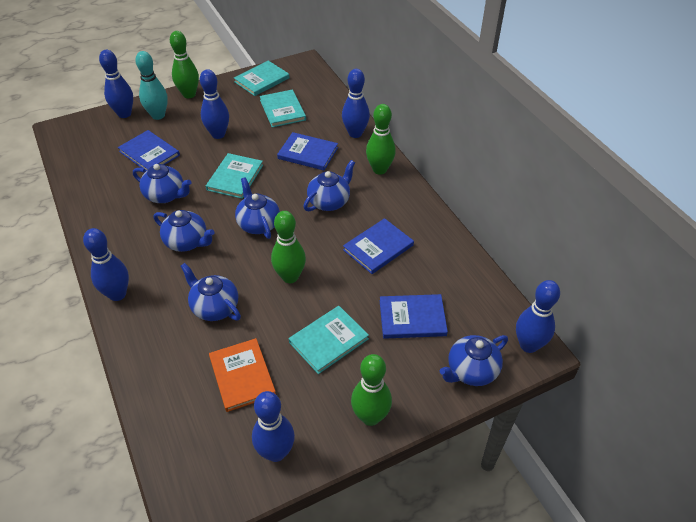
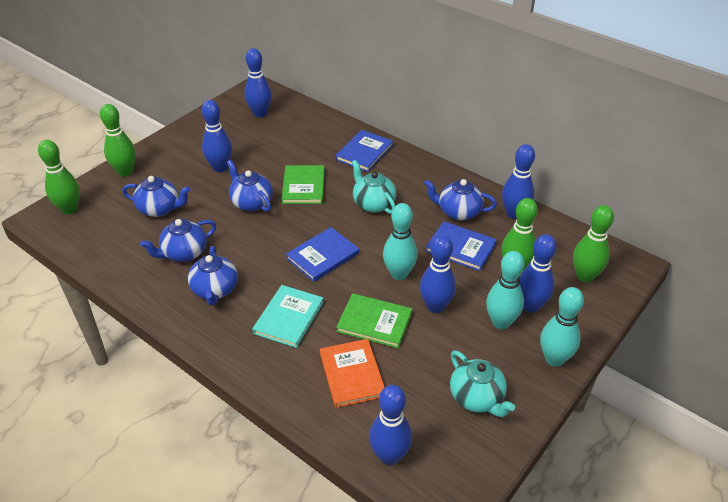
blue book: [118,130,180,171] [277,132,338,170] [343,218,414,274] [380,294,448,339] = 4 -> [286,227,359,282] [335,130,393,172] [425,221,497,271] = 3
blue teapot: [133,164,191,203] [154,210,215,252] [181,263,241,321] [235,177,280,239] [303,160,355,212] [440,335,508,386] = 6 -> [122,176,190,217] [140,219,216,262] [188,246,238,306] [227,160,273,212] [424,179,497,220] = 5
green book: none = 0 -> [282,165,325,204] [336,293,412,348] = 2
turquoise book: [206,153,263,199] [234,61,290,96] [260,90,306,127] [289,306,369,374] = 4 -> [252,285,324,348] = 1
turquoise bowling pin: [135,51,168,120] = 1 -> [383,203,418,280] [486,251,524,330] [540,287,584,367] = 3
turquoise teapot: none = 0 -> [352,160,396,214] [450,351,515,417] = 2

